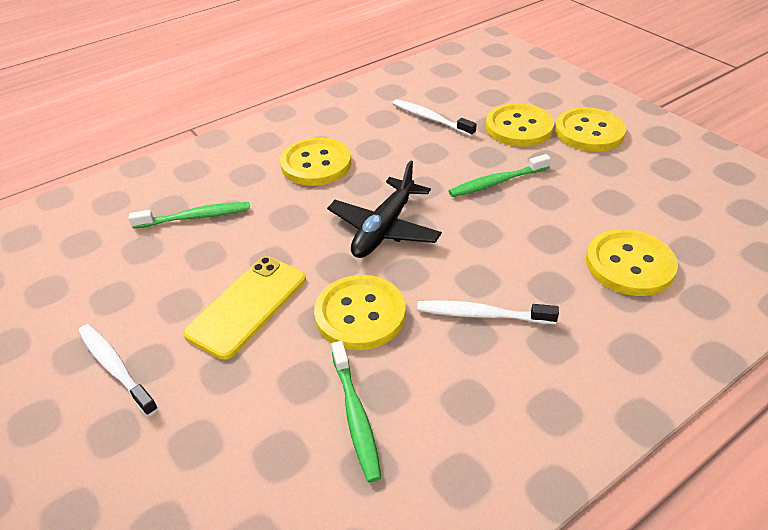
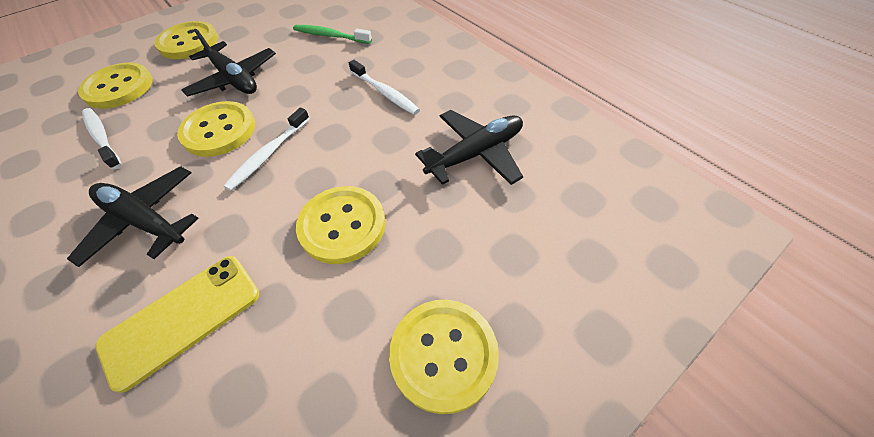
black plane: [327,160,442,258] = 1 -> [67,166,199,267] [181,28,276,97] [415,110,523,185] = 3
green toothbrush: [129,202,250,229] [331,341,382,482] [449,154,551,197] = 3 -> [293,25,372,44] = 1

